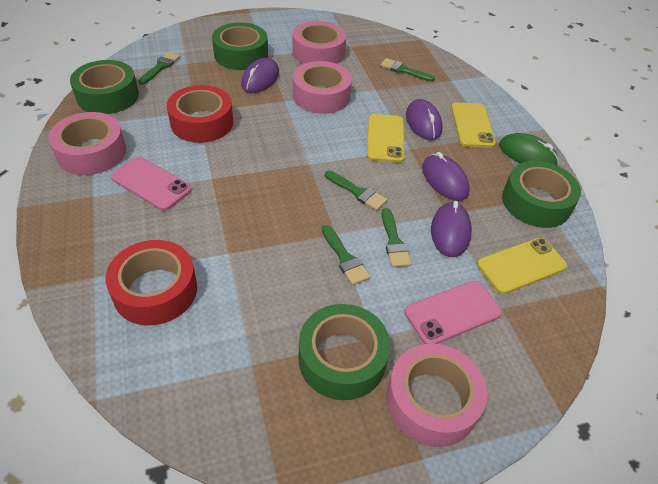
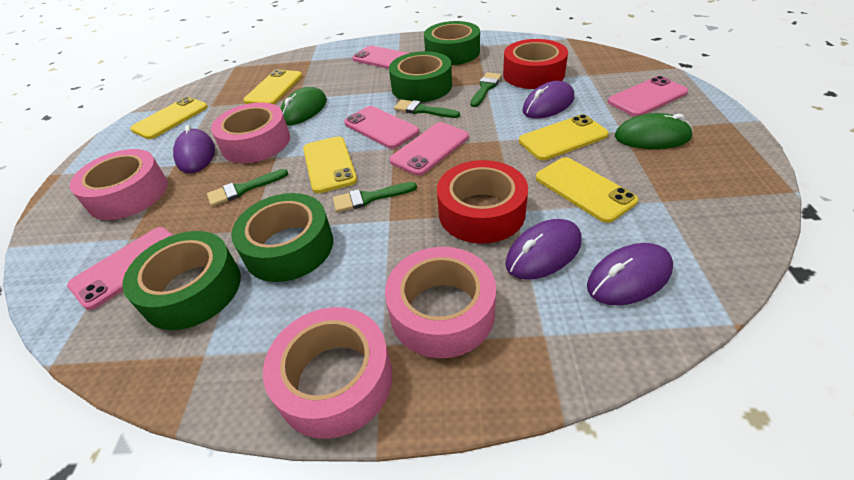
green brush: [138,52,180,85] [322,225,370,285] [325,171,387,211] [380,58,435,82] [382,208,412,267] = 5 -> [207,169,288,206] [333,182,417,212] [394,99,460,118] [470,72,502,107] = 4
green mouse: [499,133,559,165] = 1 -> [280,87,327,126] [615,113,693,149] = 2
pink phone: [111,157,192,211] [405,281,502,344] = 2 -> [67,227,173,310] [344,106,419,149] [352,46,409,69] [389,122,469,176] [608,76,688,117] = 5
yellow phone: [367,114,405,163] [451,103,496,148] [477,238,567,294] = 3 -> [130,96,208,139] [244,69,302,104] [303,136,357,193] [519,114,609,160] [536,157,638,223] = 5

